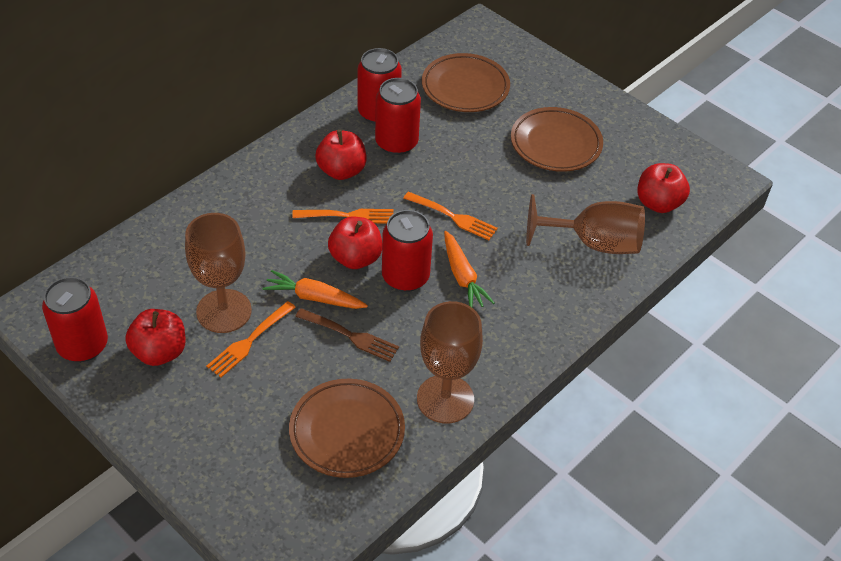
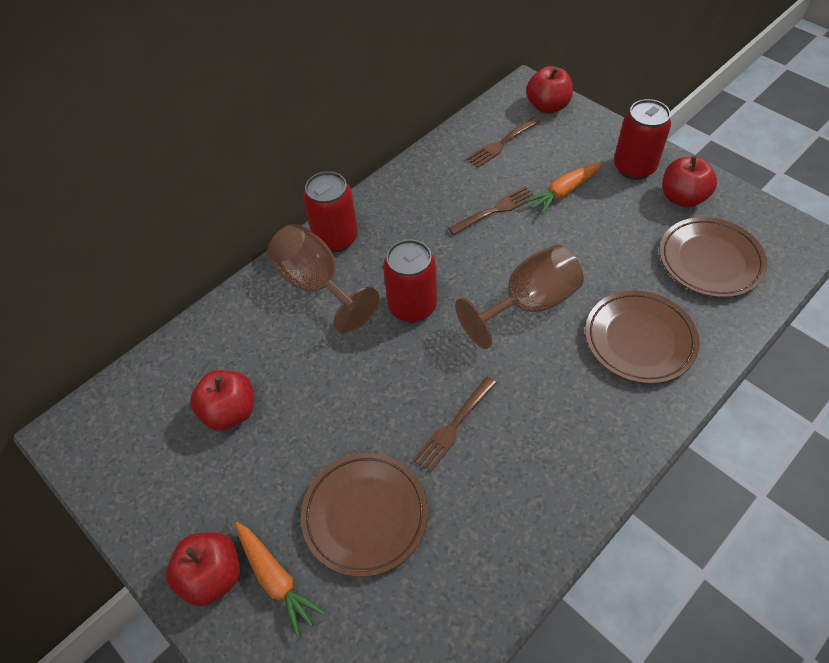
brown fork: [295,308,399,362] = 1 -> [412,376,497,473] [448,186,535,235] [466,117,540,168] = 3
brown goblet: [185,213,252,333] [417,301,483,423] [526,194,645,254] = 3 -> [267,224,379,334] [455,245,584,349] = 2
orange fork: [206,301,296,378] [292,209,393,223] [403,192,498,240] = 3 -> none = 0
red can: [42,277,108,362] [358,48,402,124] [375,78,421,155] [382,210,433,292] = 4 -> [303,171,358,252] [383,239,437,322] [614,99,671,180] = 3

